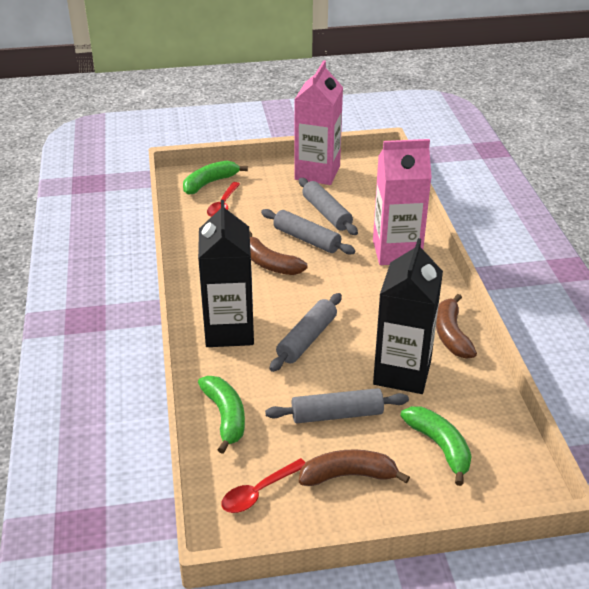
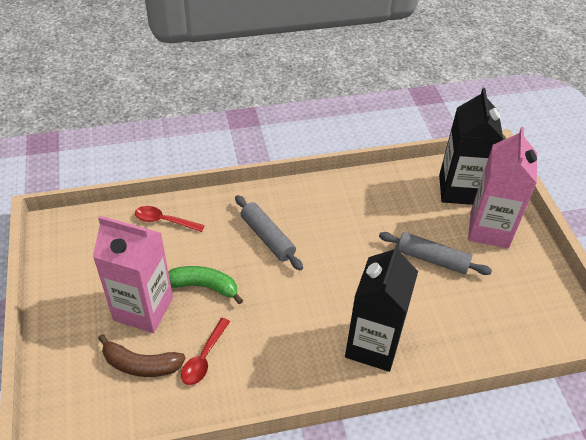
brown banana: [250,232,308,275] [299,449,410,486] [436,294,477,359] = 3 -> [98,334,186,377] = 1
green banana: [183,161,248,195] [198,376,245,454] [400,406,472,486] = 3 -> [168,266,243,304] = 1
grey rolling pin: [261,209,356,255] [265,388,409,423] [270,293,342,372] [299,178,358,235] = 4 -> [235,195,303,270] [379,232,492,275] = 2

